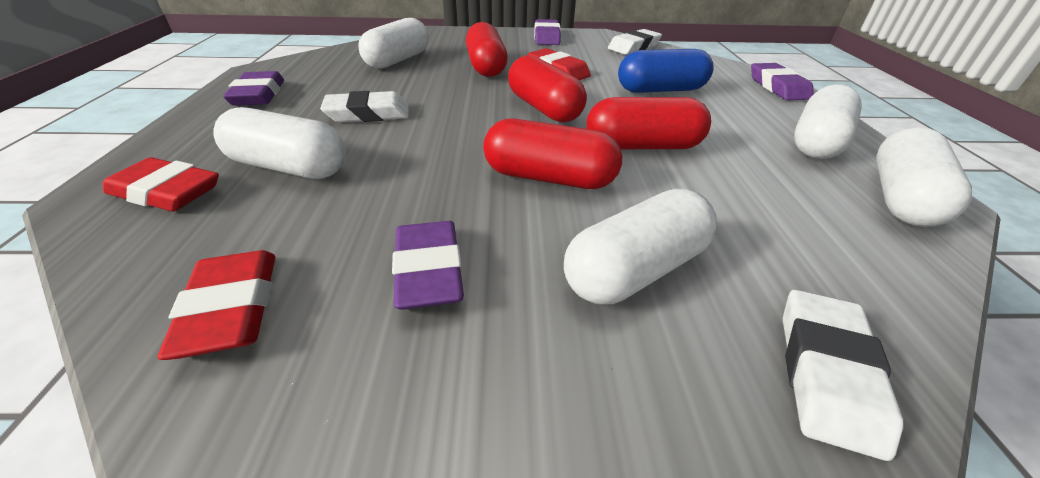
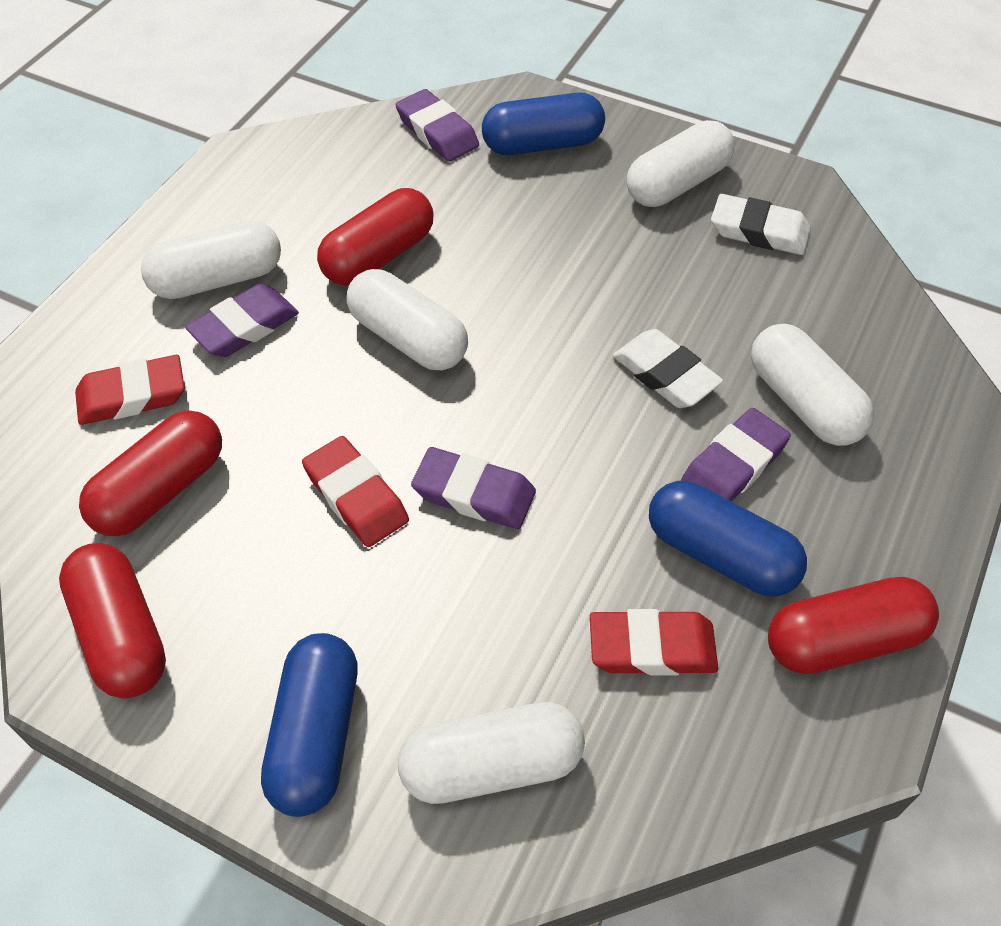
blue capsule: [618,49,714,93] = 1 -> [261,633,358,817] [482,92,605,155] [649,481,807,597] = 3
white eraser: [320,91,409,122] [608,29,662,55] [783,289,903,461] = 3 -> [613,329,723,408] [711,194,811,255] = 2

